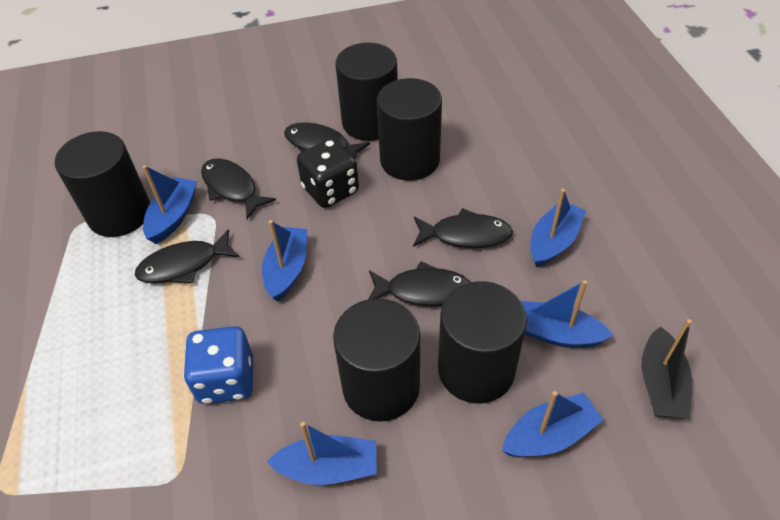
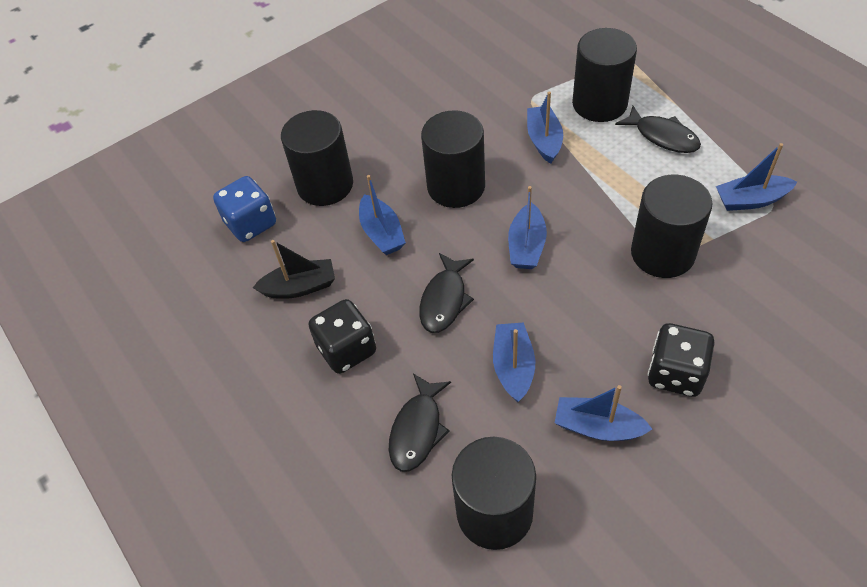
black dice: [297,138,359,208] = 1 -> [309,299,376,374] [648,323,714,397] = 2
black fish: [135,229,239,283] [201,158,276,219] [284,122,370,160] [369,261,471,307] [413,208,513,248] = 5 -> [389,373,451,472] [419,253,474,333] [615,106,701,153] = 3

